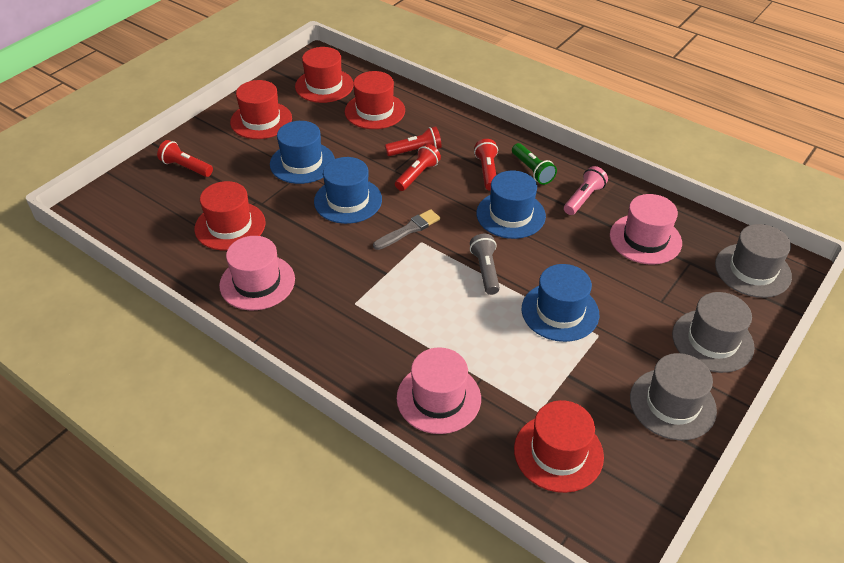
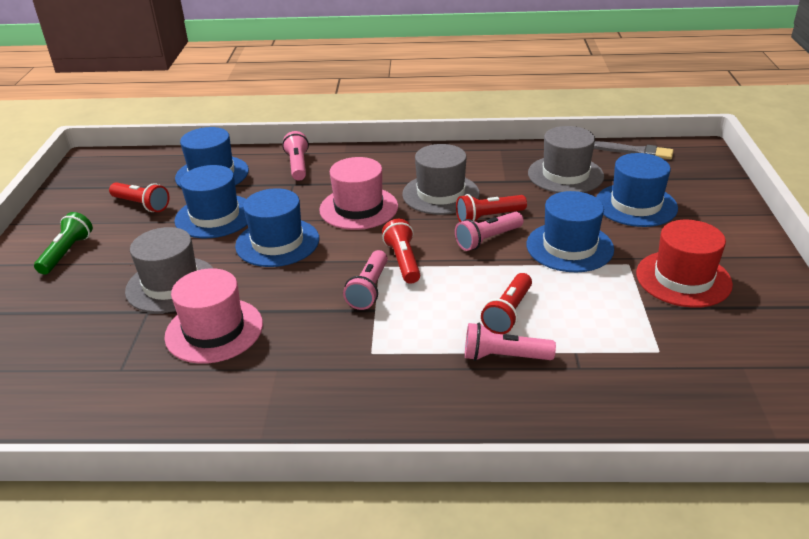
blue hat: [270,121,335,184] [314,157,382,224] [476,171,546,239] [522,264,599,342] = 4 -> [174,165,247,238] [175,127,249,188] [235,188,319,267] [526,191,614,272] [596,153,678,227] = 5
grey flashlight: [470,234,500,295] = 1 -> none = 0
pink flashlight: [564,166,608,215] = 1 -> [282,131,309,181] [343,250,388,310] [455,212,524,251] [465,323,556,361] = 4
pink hat: [219,236,295,310] [397,347,481,434] [610,194,682,264] = 3 -> [164,268,263,364] [319,157,398,230] = 2
red hat: [194,181,266,251] [230,80,292,139] [295,47,354,103] [345,71,405,129] [514,400,604,493] = 5 -> [636,220,733,308] = 1

